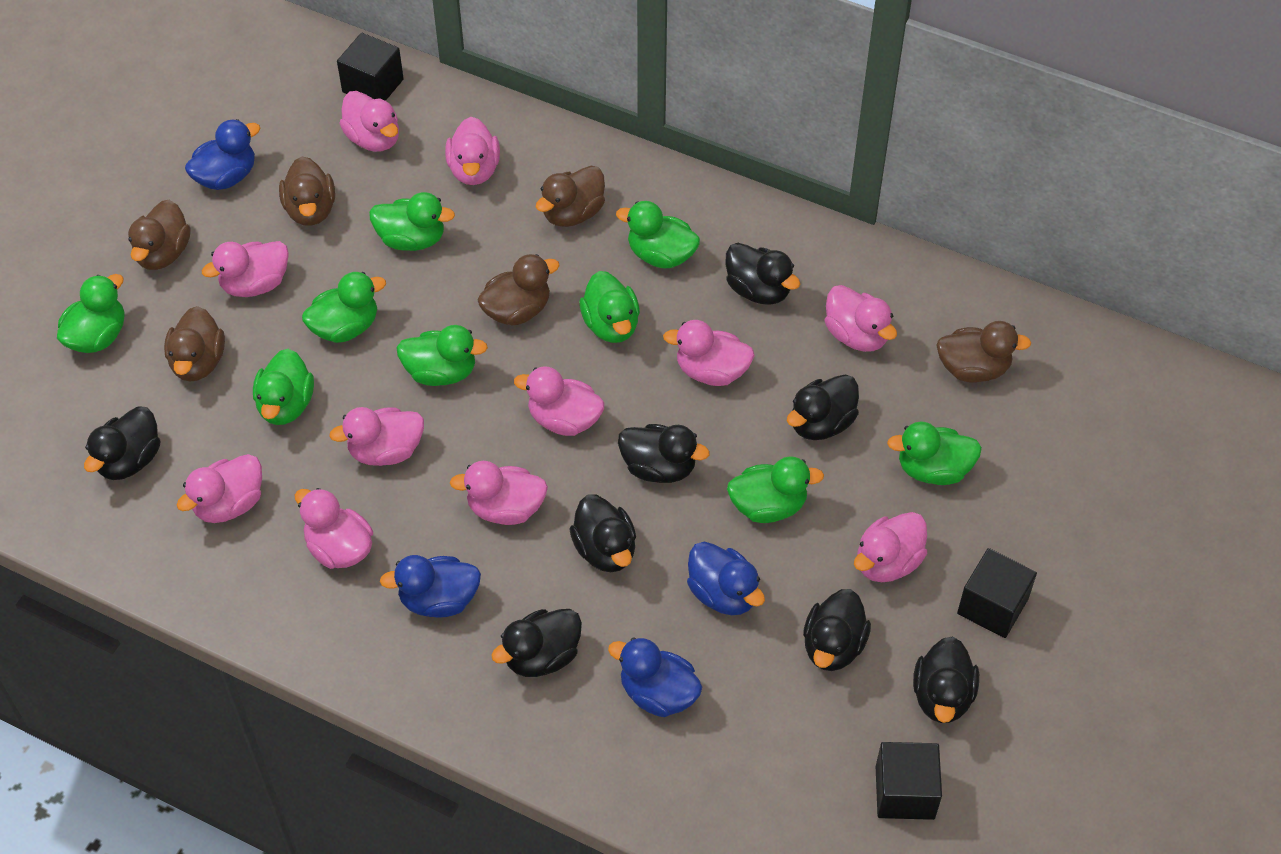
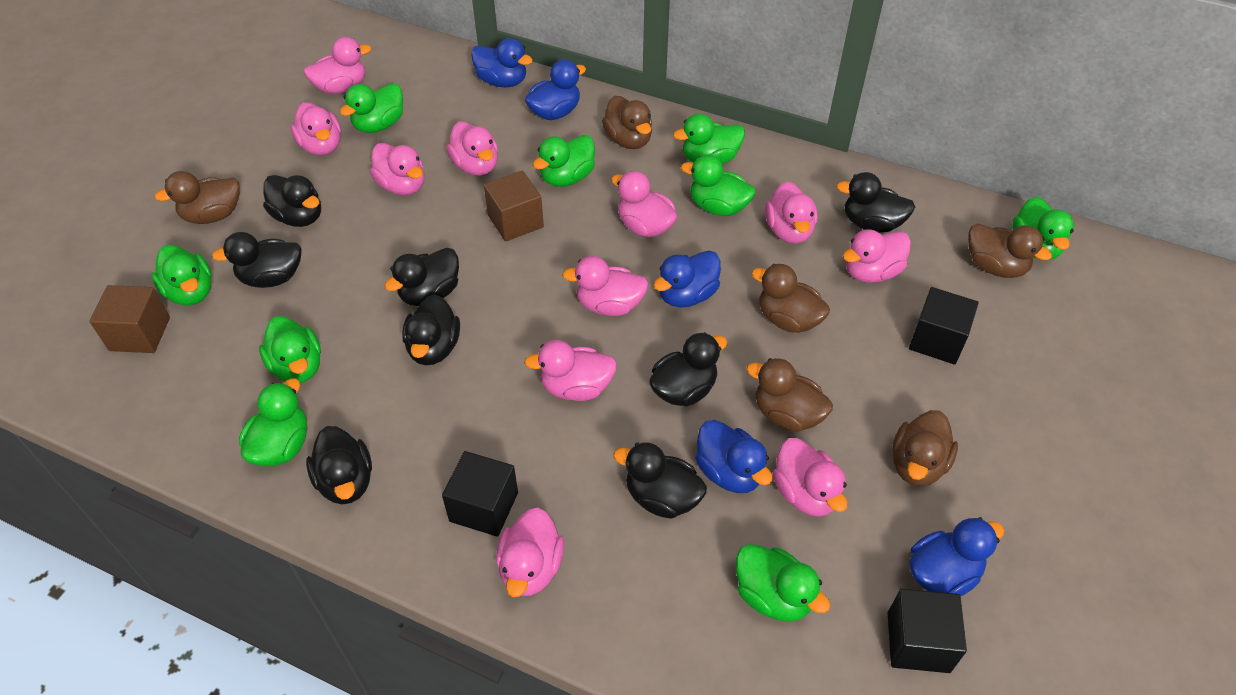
blue duck: [185,119,260,190] [380,555,481,618] [608,637,702,717] [687,542,765,615] = 4 -> [471,38,533,87] [525,59,586,120] [653,250,721,308] [695,420,772,493] [910,517,1004,596] = 5
brown cube: none = 0 -> [89,285,170,353] [484,171,544,242] = 2

